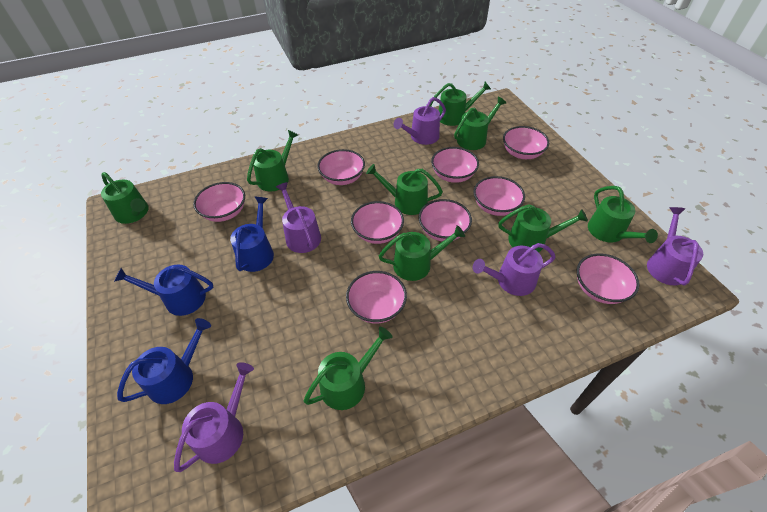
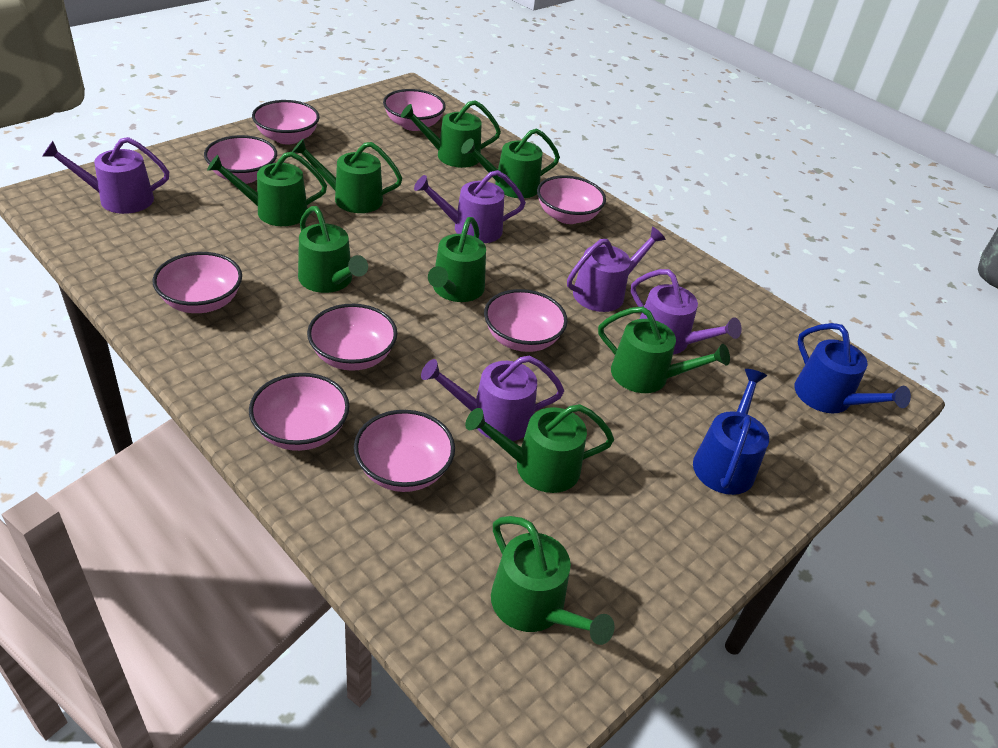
blue watering can: [114,265,213,316] [117,318,211,404] [230,197,274,272] = 3 -> [693,369,769,495] [794,323,911,413] = 2

